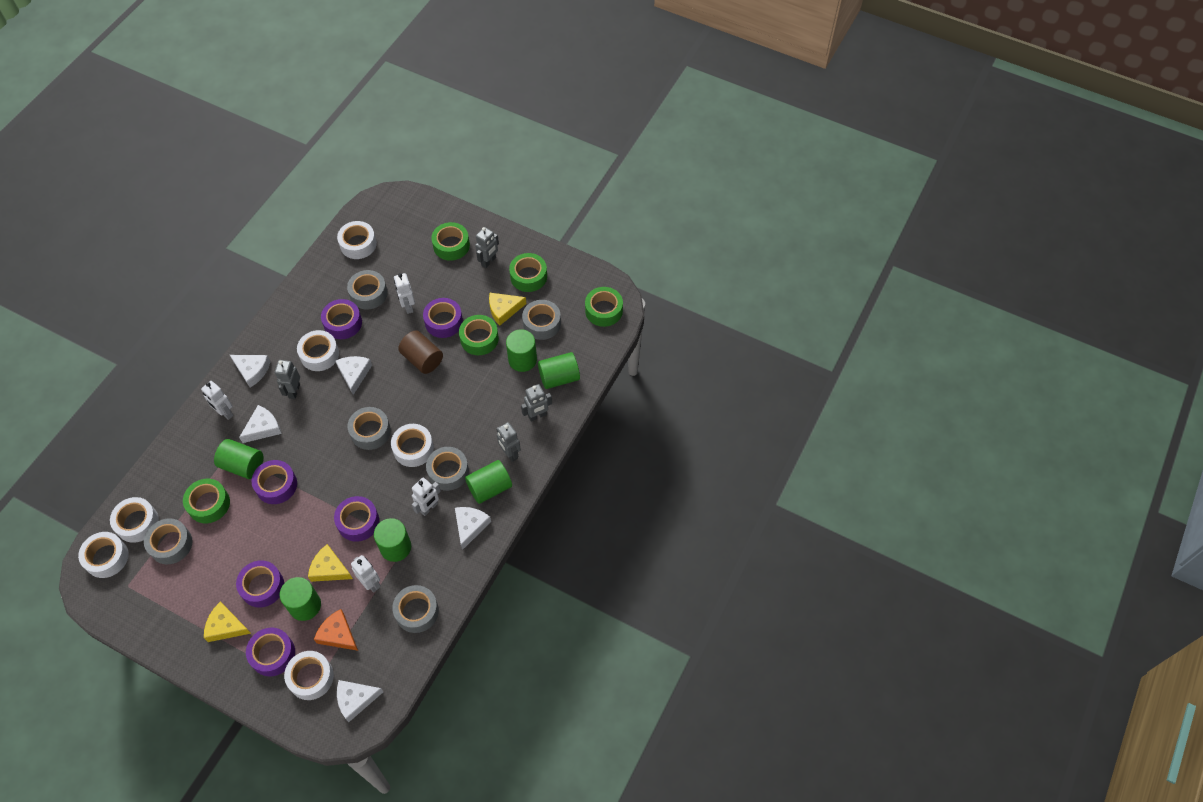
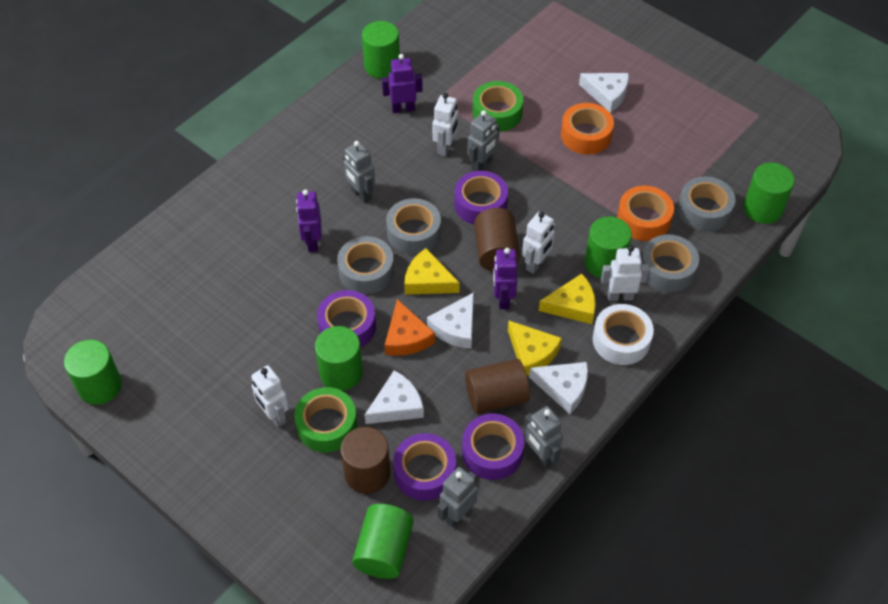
brown cylinder: [398,330,443,374] = 1 -> [341,427,390,494] [465,359,530,414] [474,208,520,271] = 3
green tape: [183,479,230,523] [432,222,470,261] [459,315,499,355] [509,253,547,292] [585,287,623,327] = 5 -> [294,387,357,453] [472,81,523,132] = 2
grey tape: [144,518,193,564] [347,270,388,310] [348,407,391,450] [392,585,439,633] [426,447,469,491] [522,300,561,340] = 6 -> [337,236,394,294] [386,198,441,255] [641,234,699,292] [678,176,736,232] = 4
orange tape: none = 0 -> [561,103,614,155] [617,186,674,241] = 2
purple robot: none = 0 -> [296,189,322,252] [382,54,423,113] [493,248,517,309] = 3
purple tape: [236,560,284,608] [246,628,295,676] [252,460,297,504] [321,299,362,339] [334,496,379,542] [423,298,463,338] = 6 -> [317,290,376,347] [393,433,456,501] [454,171,508,225] [462,413,524,480] = 4
white cheese: [230,355,271,388] [239,405,282,443] [336,356,372,395] [337,680,383,722] [455,507,491,550] = 5 -> [365,370,424,424] [427,292,474,349] [529,362,588,414] [579,73,629,113] = 4
white tape: [78,532,129,578] [110,497,159,543] [284,651,334,700] [297,330,339,371] [337,221,377,259] [391,424,434,467] = 6 -> [593,304,654,365] = 1

